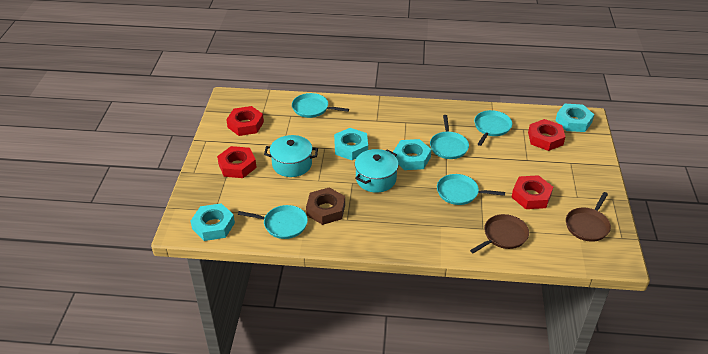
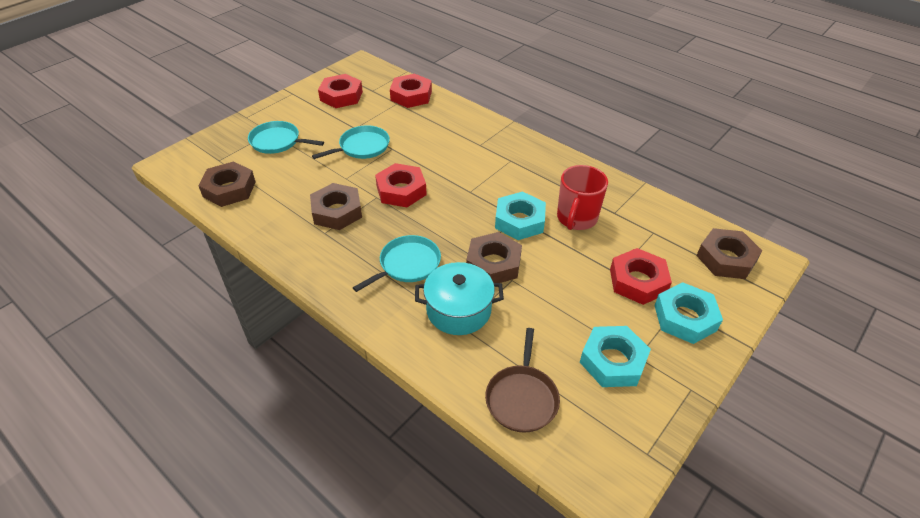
brown nut: [306,188,345,225] = 1 -> [198,161,255,207] [310,183,362,230] [466,232,522,283] [697,228,762,279] = 4
brown pan: [470,214,529,253] [566,192,611,242] = 2 -> [485,328,560,433] = 1
red mug: none = 0 -> [557,165,608,230] = 1
turquoise nut: [191,203,235,241] [334,128,368,160] [393,139,432,170] [555,104,594,132] = 4 -> [495,191,546,240] [580,326,651,387] [654,282,723,344] = 3
turquoise pan: [238,205,308,239] [292,93,349,118] [430,115,469,159] [437,174,505,205] [474,110,512,146] = 5 -> [248,121,324,154] [312,125,390,159] [353,235,441,292] = 3
turquoise pot: [264,135,318,177] [355,149,399,193] = 2 -> [415,262,504,335] = 1

